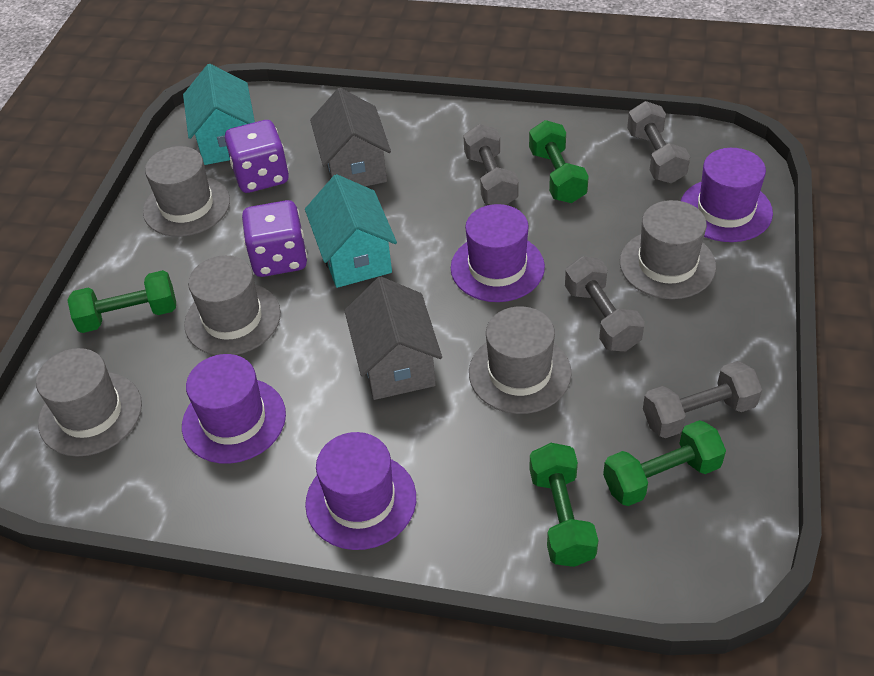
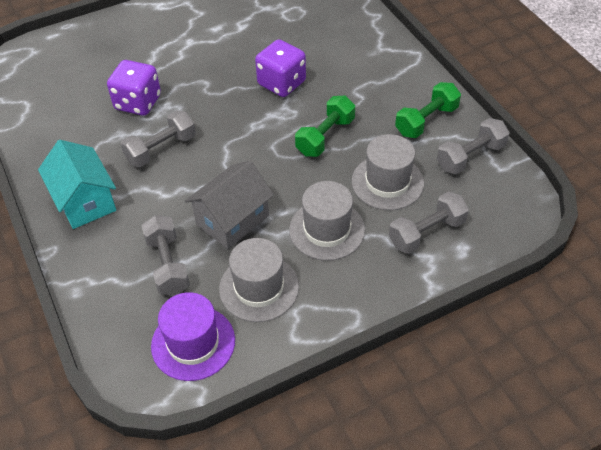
green dumbbell: [67,270,176,333] [529,120,589,203] [529,443,598,567] [603,420,726,506] = 4 -> [295,96,355,157] [395,82,461,138] = 2
grey hat: [36,348,142,457] [143,146,230,237] [184,255,281,355] [469,306,572,414] [620,200,716,299] = 5 -> [219,238,299,322] [289,181,365,261] [352,134,424,210] = 3
grey house: [310,88,391,186] [344,277,442,400] = 2 -> [185,161,274,249] = 1
purple hat: [182,354,286,464] [305,432,416,550] [451,204,545,302] [681,148,773,242] = 4 -> [151,292,235,381] = 1
turquoise house: [183,64,255,165] [305,174,397,288] = 2 -> [38,140,116,229] = 1

